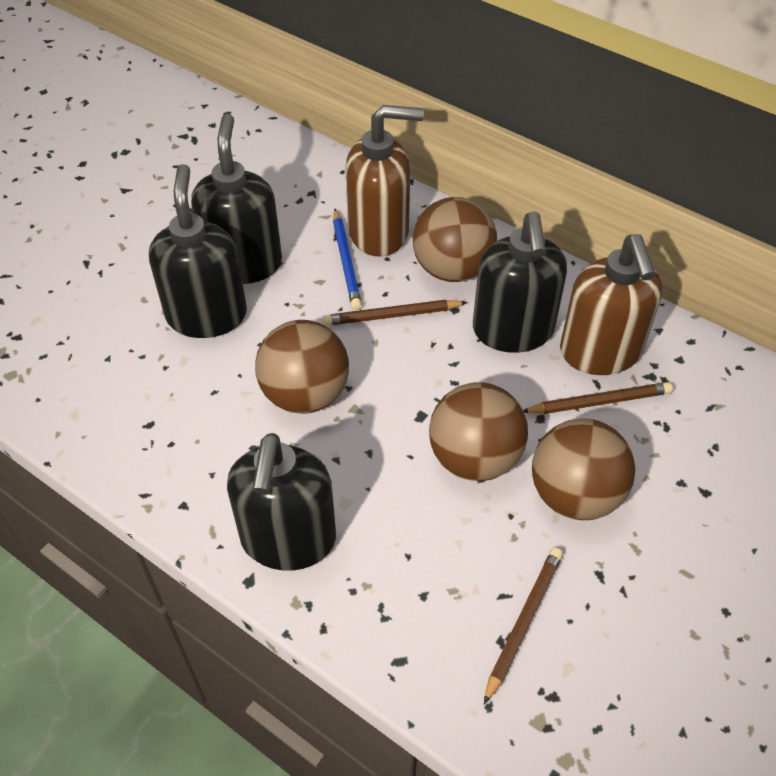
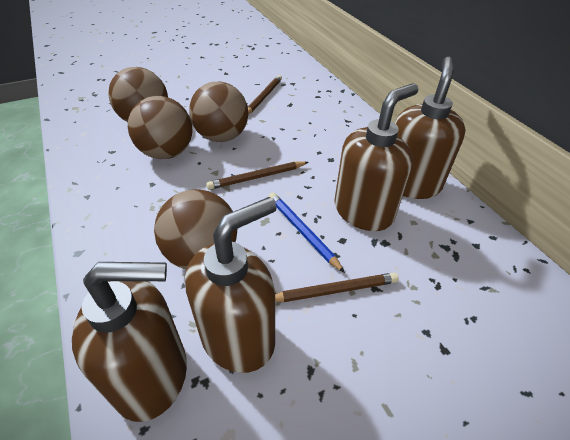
black soap dispenser: [149,164,247,338] [191,114,282,284] [227,433,336,571] [473,211,567,353] = 4 -> none = 0
brown soap dispenser: [346,105,424,257] [560,234,663,375] = 2 -> [72,262,187,422] [185,197,277,373] [335,84,419,231] [395,57,466,199] = 4

